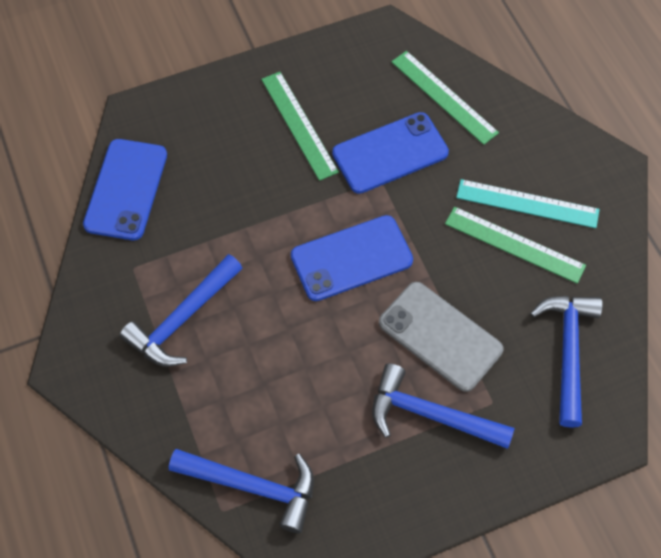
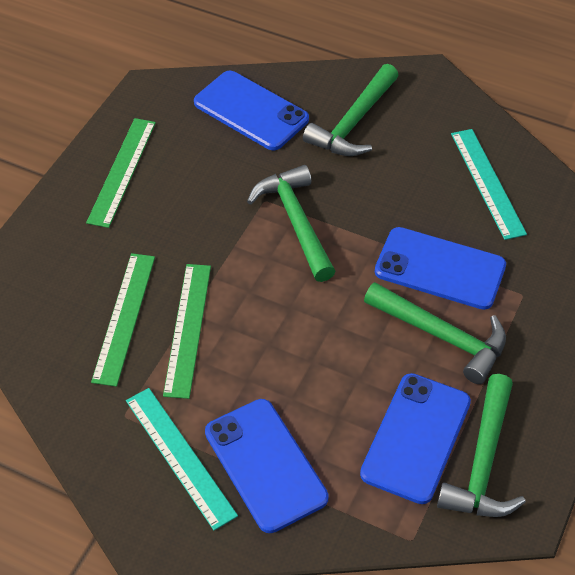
blue hammer: [120,254,242,367] [169,449,314,533] [372,363,515,449] [530,296,603,428] = 4 -> none = 0
blue phone: [83,139,167,240] [291,215,413,301] [332,112,449,194] = 3 -> [194,71,309,150] [205,399,329,533] [360,373,471,504] [375,227,506,310] = 4
green hammer: none = 0 -> [247,165,336,282] [303,64,399,156] [364,282,506,384] [437,374,526,517] = 4
grey phone: [379,282,504,392] = 1 -> none = 0
turquoise ruler: [456,179,600,228] = 1 -> [126,388,238,530] [451,129,527,240] = 2

